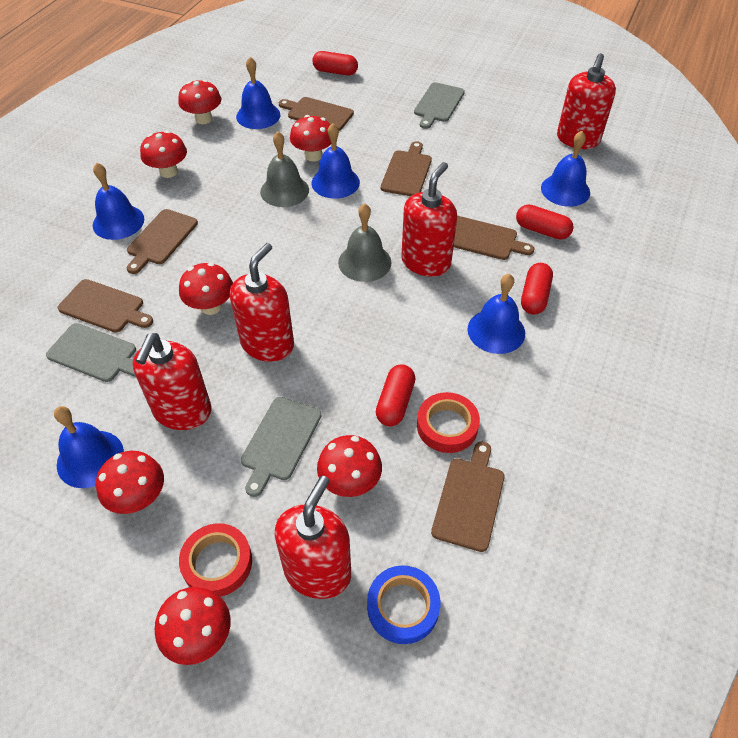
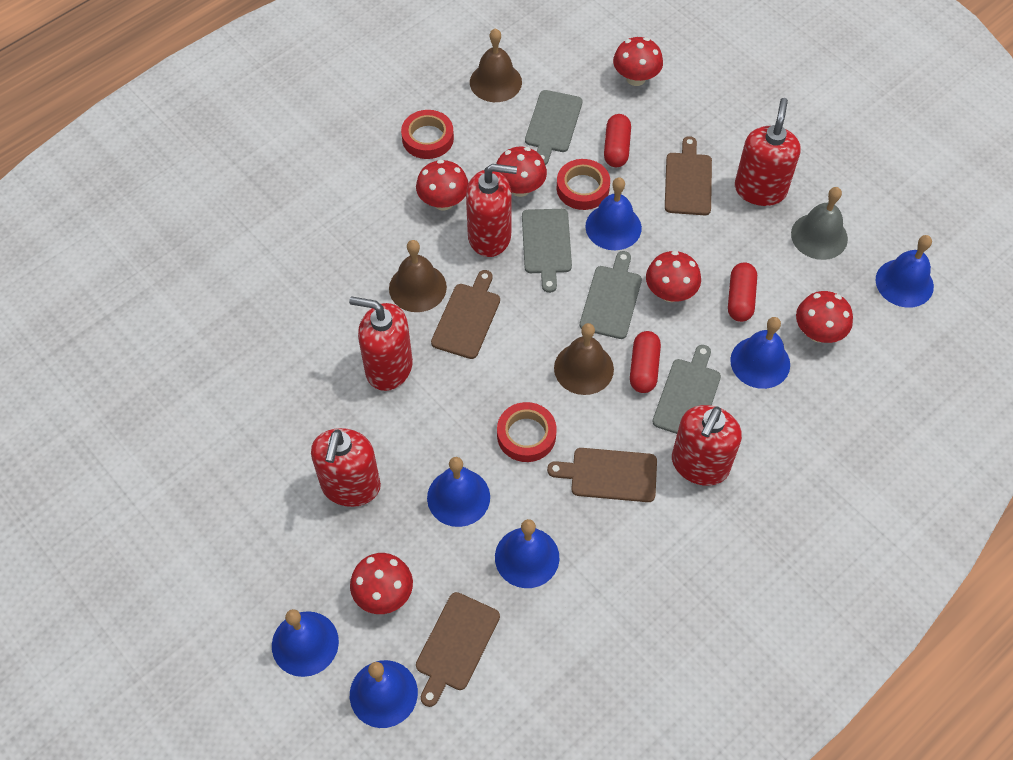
blue bell: [54,406,124,488] [93,163,144,240] [236,57,280,129] [312,123,360,199] [467,274,525,354] [541,131,590,207] = 6 -> [272,609,339,677] [350,660,418,728] [427,457,490,527] [495,519,559,588] [585,177,642,250] [730,317,790,389] [876,235,934,308] = 7
blue tape: [367,565,440,644] = 1 -> none = 0
brown bell: none = 0 -> [389,240,447,312] [470,28,522,102] [554,323,614,395] = 3
brown cutting board: [58,279,153,333] [127,209,198,274] [279,97,354,131] [381,141,432,196] [431,441,504,552] [454,216,534,260] = 6 -> [416,592,500,707] [431,270,500,359] [547,448,657,502] [665,136,712,215] = 4
grey bell: [260,131,309,207] [338,203,392,282] = 2 -> [791,187,848,260] = 1
grey cutting board: [46,323,136,382] [241,397,321,497] [414,82,465,129] = 3 -> [522,209,572,293] [525,90,583,165] [580,251,642,339] [653,345,721,434] = 4
red capsule: [312,51,358,76] [376,364,415,426] [516,204,574,240] [521,263,553,315] = 4 -> [604,114,631,167] [630,331,661,393] [728,262,757,322] = 3
red mushroom: [96,451,164,514] [140,131,187,178] [155,587,231,665] [178,80,221,124] [179,263,233,315] [290,115,331,161] [317,435,382,497] = 7 -> [350,553,413,614] [416,160,469,210] [496,147,547,197] [613,37,663,86] [646,251,701,302] [796,291,853,343] = 6
red tape: [179,523,252,597] [417,392,480,453] = 2 -> [401,110,454,159] [497,402,557,462] [556,159,610,210] = 3

